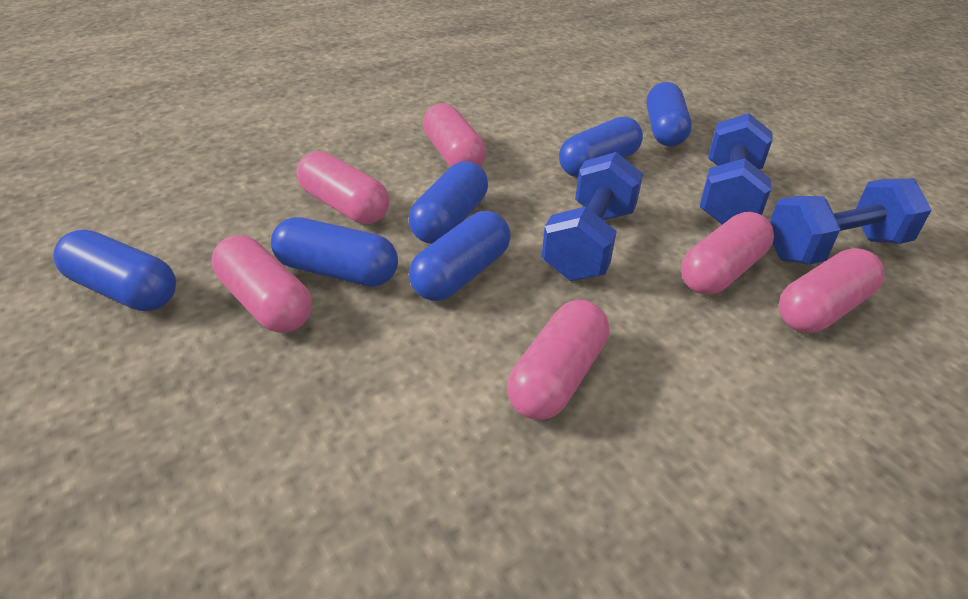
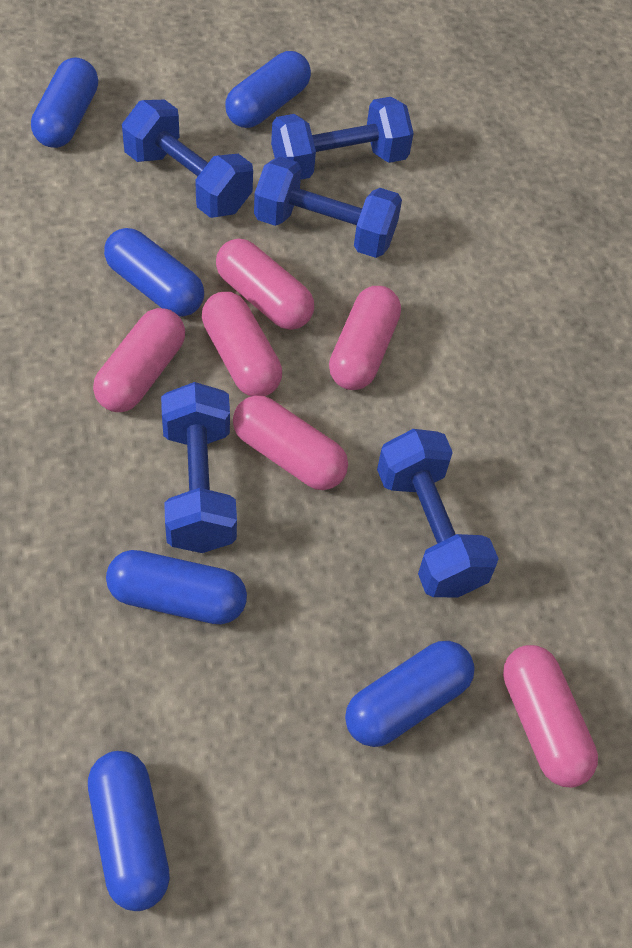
blue dumbbell: [541,152,643,281] [700,113,773,225] [770,178,932,265] = 3 -> [122,100,253,218] [161,382,237,553] [254,157,402,258] [271,97,414,180] [377,429,499,597] = 5

